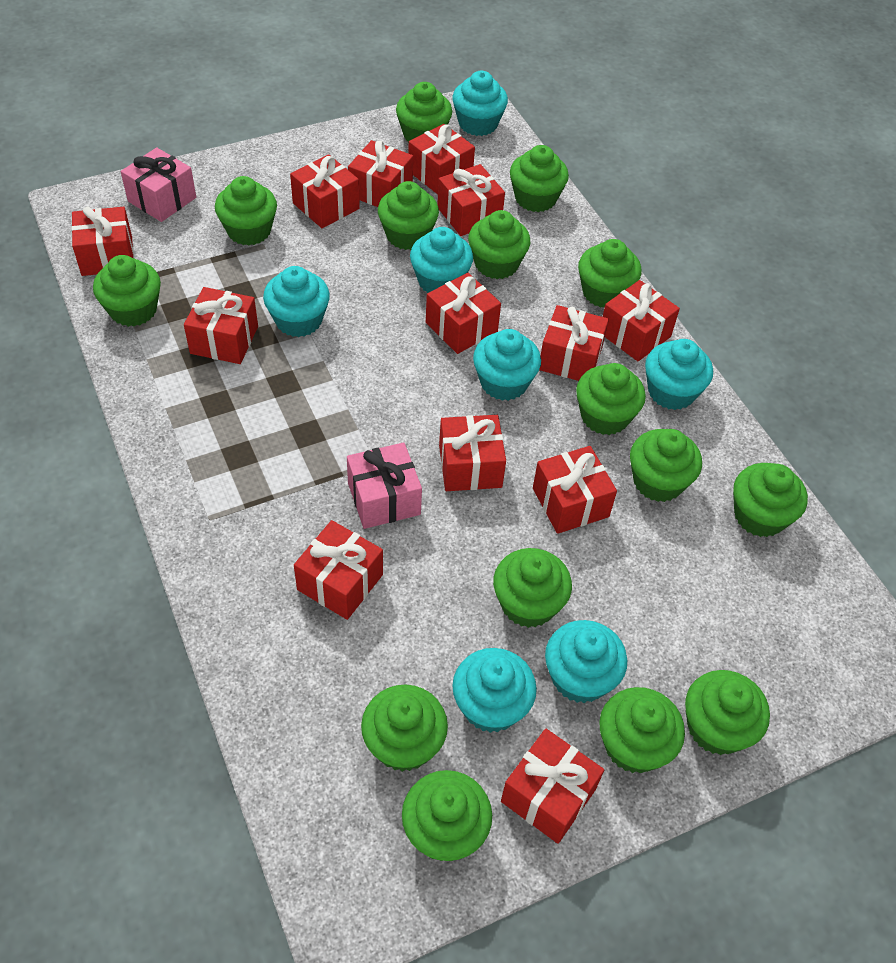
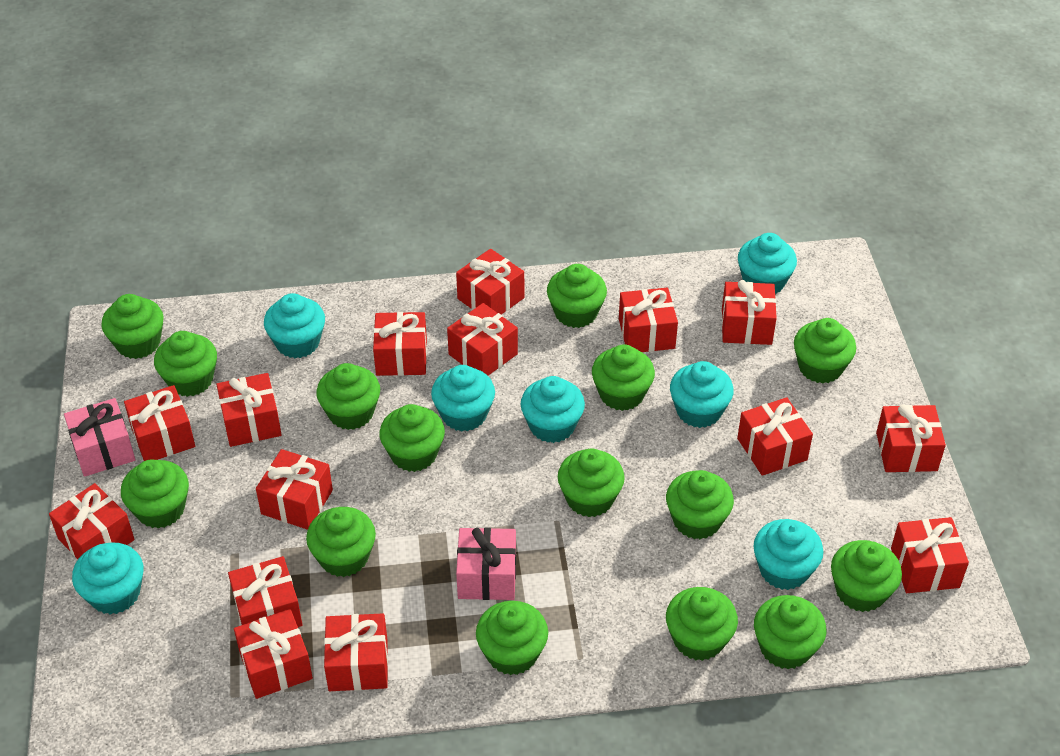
red gift: [71,207,134,276] [184,287,258,364] [290,154,360,228] [294,520,383,620] [348,140,413,207] [408,124,475,194] [426,273,501,354] [437,164,505,236] [439,415,506,491] [501,728,604,844] [533,446,617,534] [539,305,609,381] [603,280,680,361] = 13 -> [49,483,135,559] [124,385,195,461] [216,373,282,447] [228,556,302,627] [234,609,313,699] [256,449,333,530] [324,613,388,691] [373,312,427,376] [447,303,518,376] [456,249,524,315] [619,288,678,352] [722,280,777,345] [737,397,813,476] [876,404,946,472] [891,517,969,593] = 15

